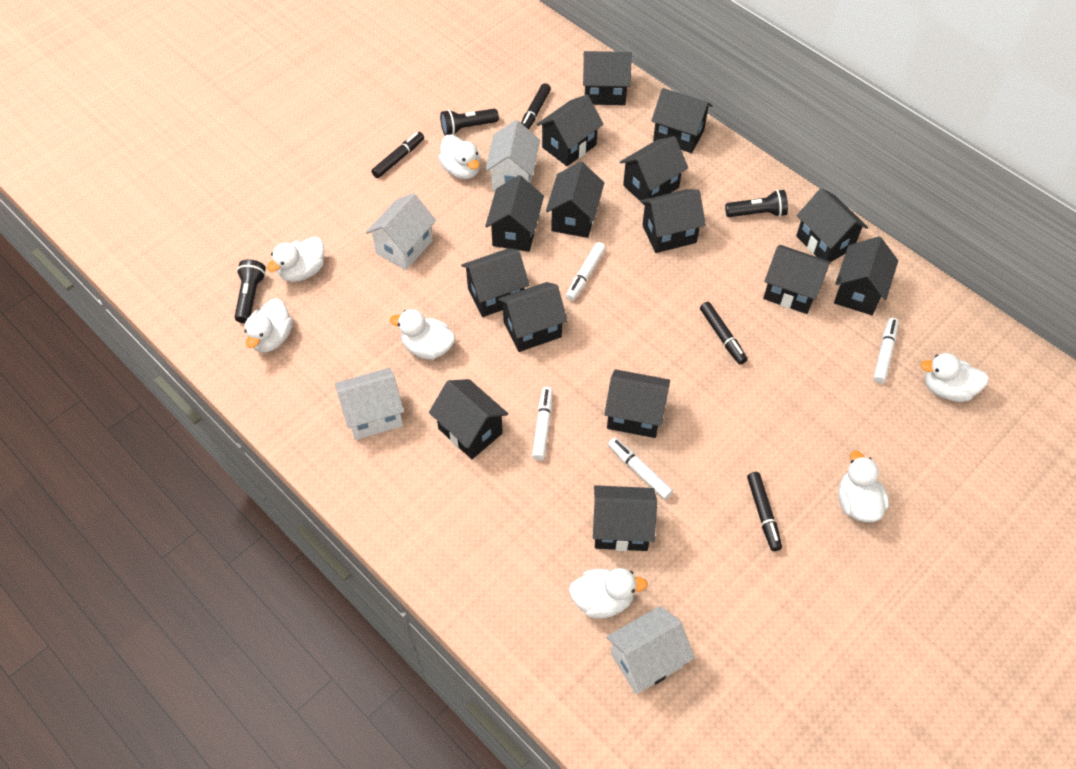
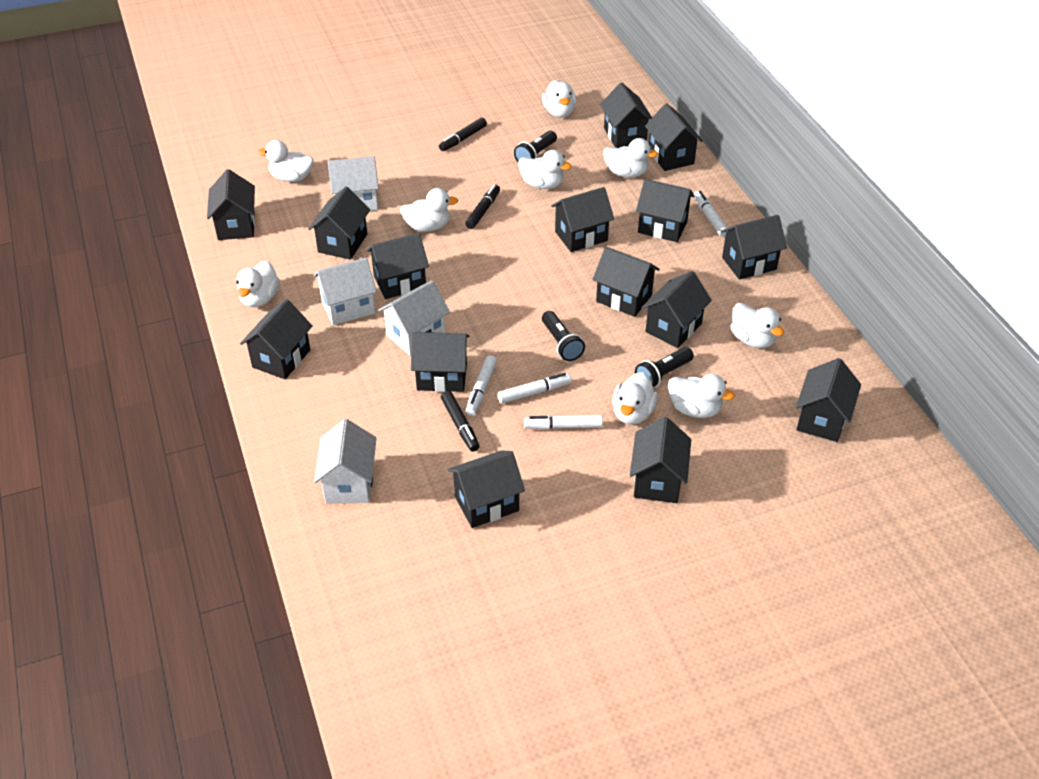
black marker: [371,132,424,178] [521,83,551,130] [700,302,747,365] [747,472,782,551] = 4 -> [439,118,487,151] [441,391,480,452] [465,185,500,229] = 3
white duck: [244,298,293,353] [267,236,324,282] [390,309,455,360] [438,135,480,179] [569,568,648,618] [838,451,889,522] [920,353,989,402] = 7 -> [236,261,280,307] [258,140,314,182] [400,188,459,231] [518,150,572,189] [542,80,576,117] [603,138,658,177] [612,372,658,425] [668,374,735,418] [730,303,784,348] = 9

